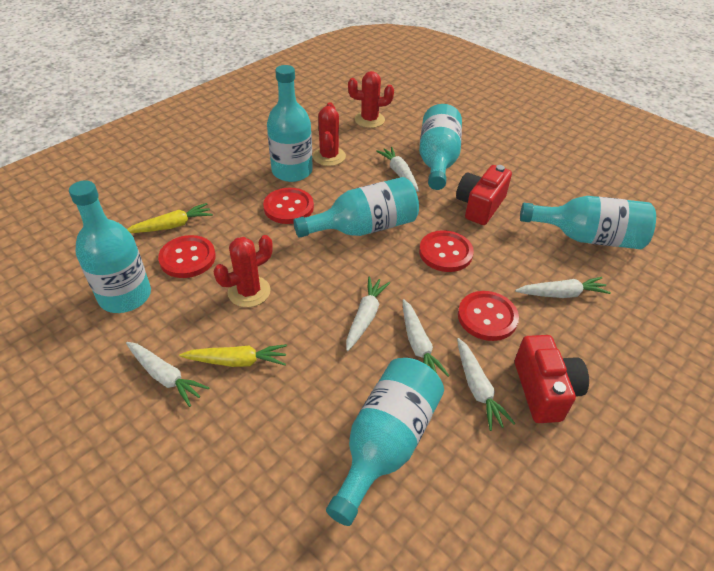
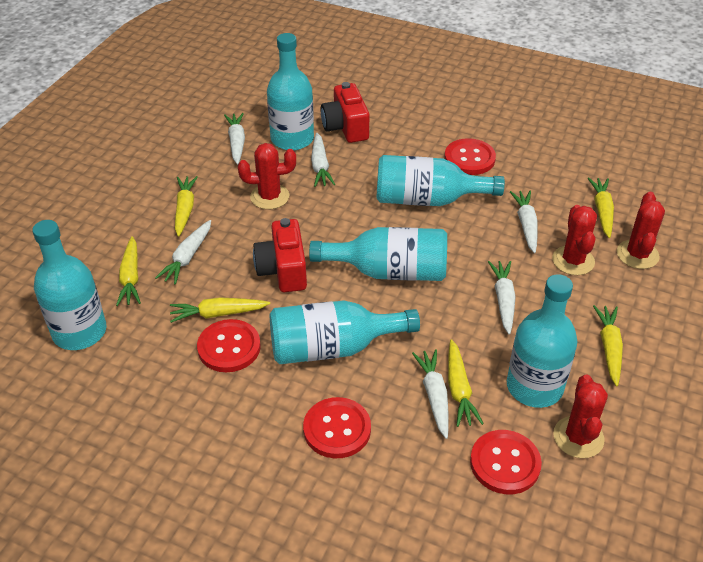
red cactus: [214,235,273,307] [313,102,346,166] [348,71,394,128] = 3 -> [238,143,296,209] [552,205,597,275] [553,374,608,458] [617,192,665,269] = 4
yellow carrot: [127,203,213,233] [179,344,287,367] = 2 -> [116,236,141,306] [170,297,270,323] [175,176,198,237] [448,339,484,427] [588,178,614,238] [593,305,623,386] = 6

